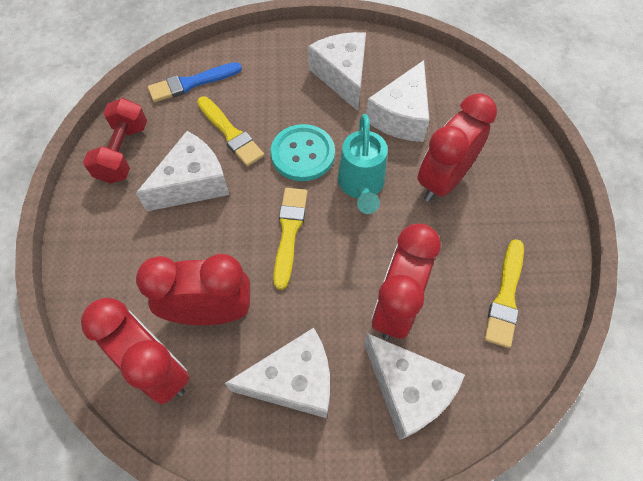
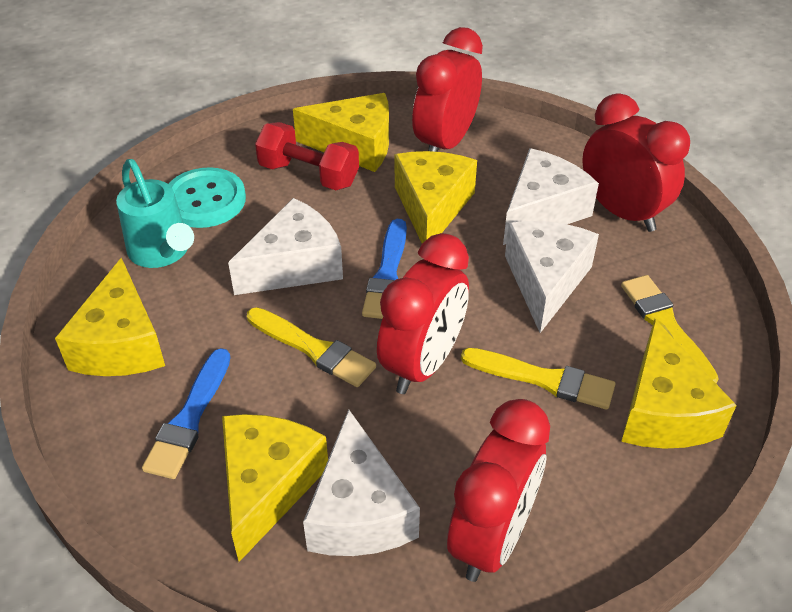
blue brush: [148,62,242,102] = 1 -> [142,348,231,479] [362,219,407,319] = 2
white cheese: [136,131,229,211] [225,328,330,418] [308,32,366,111] [364,333,465,440] [366,60,430,142] = 5 -> [228,198,343,295] [303,410,420,556] [503,148,599,245] [505,221,599,333] = 4
yellow cheese: none = 0 -> [55,258,165,376] [222,414,328,562] [293,93,389,172] [395,151,477,243] [621,319,737,449] = 5

